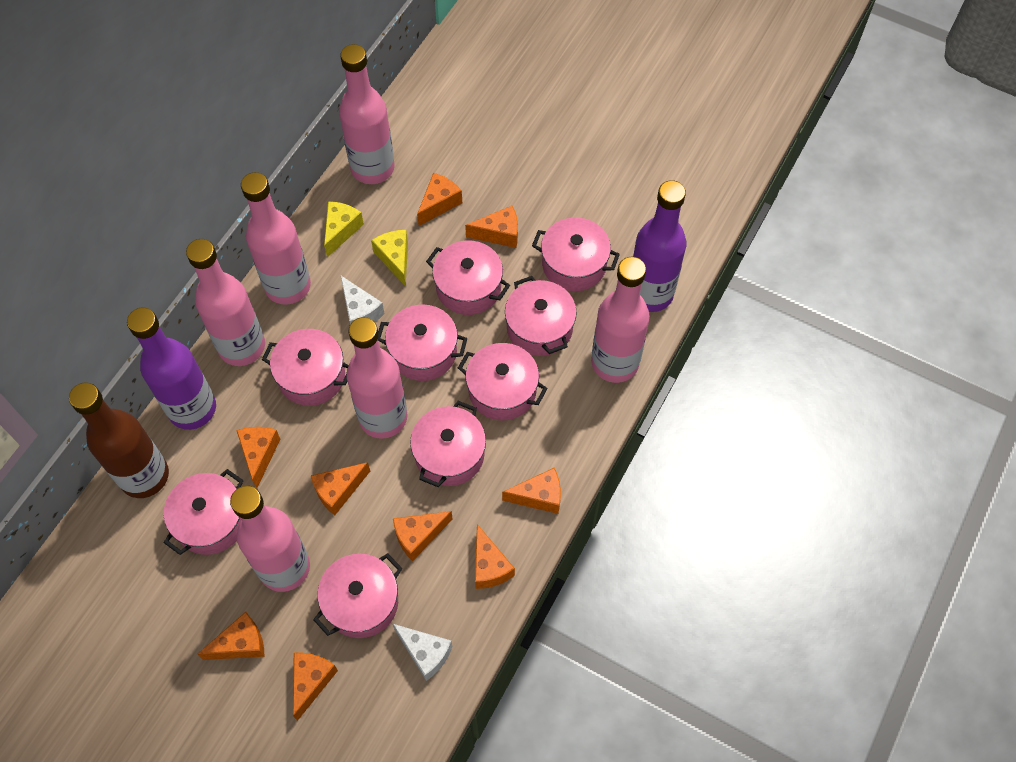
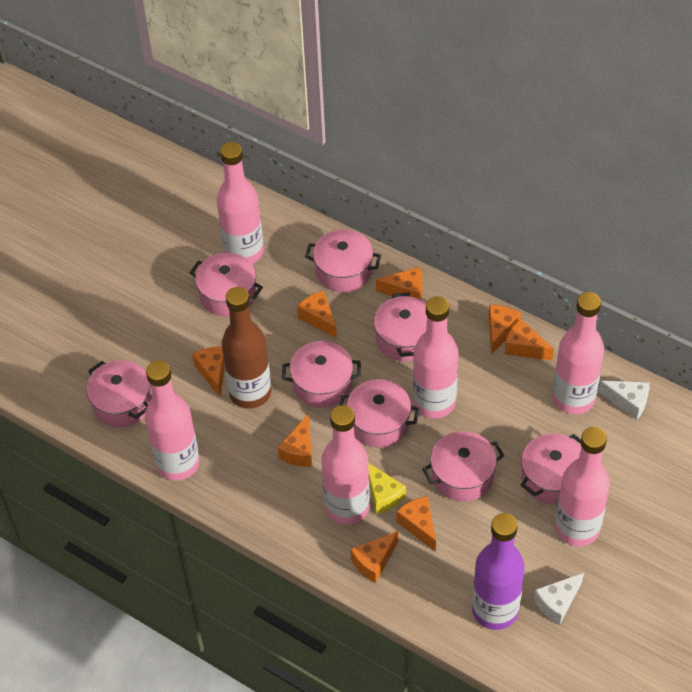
orange cheese: [197,612,264,660] [236,427,280,488] [293,653,338,721] [311,462,370,515] [393,511,453,561] [417,173,462,226] [465,206,518,248] [475,524,515,589] [502,468,561,514] = 9 -> [192,346,225,397] [278,414,312,467] [297,290,337,338] [350,531,399,583] [376,267,423,300] [396,496,436,552] [488,305,521,355] [505,319,554,361] = 8
pink pot: [164,469,243,555] [262,329,349,406] [313,553,402,638] [378,304,468,381] [410,401,486,487] [426,240,510,315] [458,343,548,420] [505,276,577,356] [532,218,620,291] = 9 -> [86,360,152,428] [190,253,263,317] [282,341,361,408] [305,229,381,292] [339,379,420,448] [374,293,427,361] [422,431,504,502] [520,434,581,504] = 8
purple bottle: [127,308,216,430] [633,180,686,312] = 2 -> [472,513,525,630] = 1
yellow cheese: [324,201,364,257] [371,230,408,286] = 2 -> [368,463,406,514] = 1

